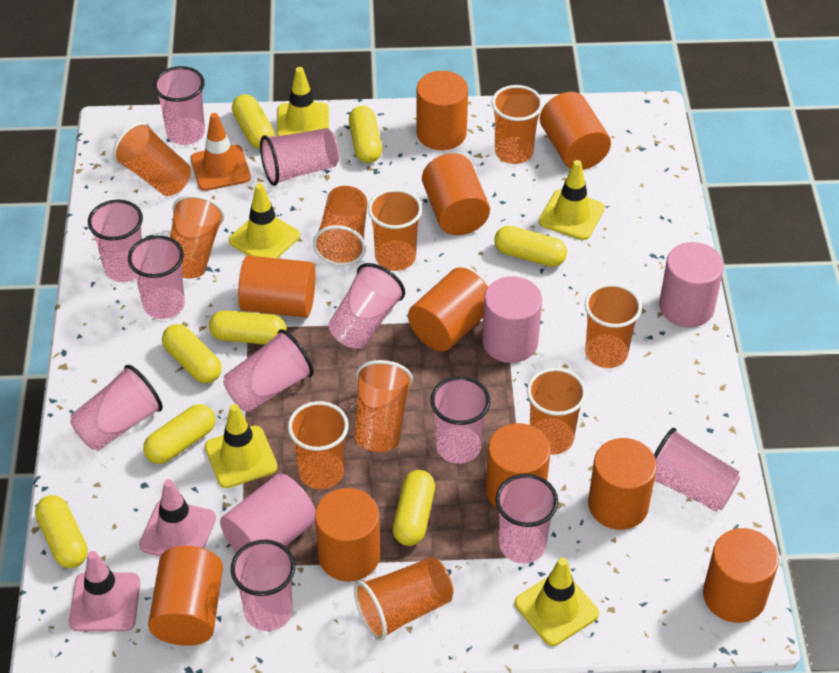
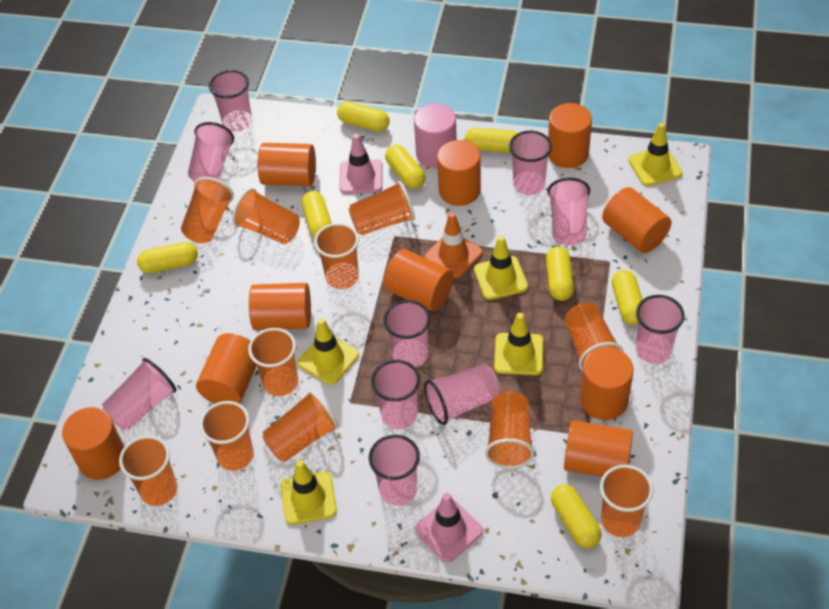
orange cup: [113,122,191,196] [170,195,225,279] [288,401,349,489] [313,186,367,266] [354,360,413,452] [354,557,453,641] [368,189,422,271] [492,85,543,164] [527,368,587,455] [585,283,642,368] = 10 -> [119,436,177,506] [181,177,234,243] [200,401,254,471] [232,188,300,244] [248,328,298,396] [262,390,339,462] [314,223,359,289] [348,181,415,235] [485,392,535,469] [565,303,624,372] [600,465,653,537] = 11
pink cup: [70,365,163,451] [88,200,143,282] [128,235,185,319] [153,66,205,145] [223,329,313,412] [231,540,295,631] [260,128,339,186] [328,263,405,349] [430,376,490,464] [495,474,558,564] [654,428,740,512] = 11 -> [102,358,177,430] [188,122,234,182] [209,70,252,132] [369,435,420,506] [371,360,420,430] [383,300,431,368] [424,364,500,425] [509,131,552,195] [548,178,590,246] [636,295,685,364] = 10
pink cylinder: [220,473,316,553] [482,276,542,363] [659,242,724,327] = 3 -> [414,104,457,168] = 1

